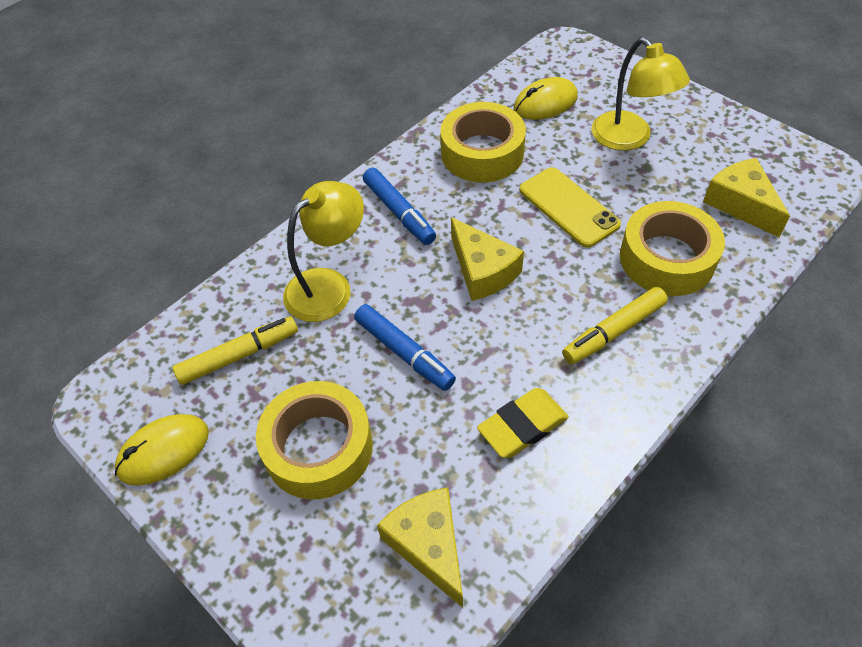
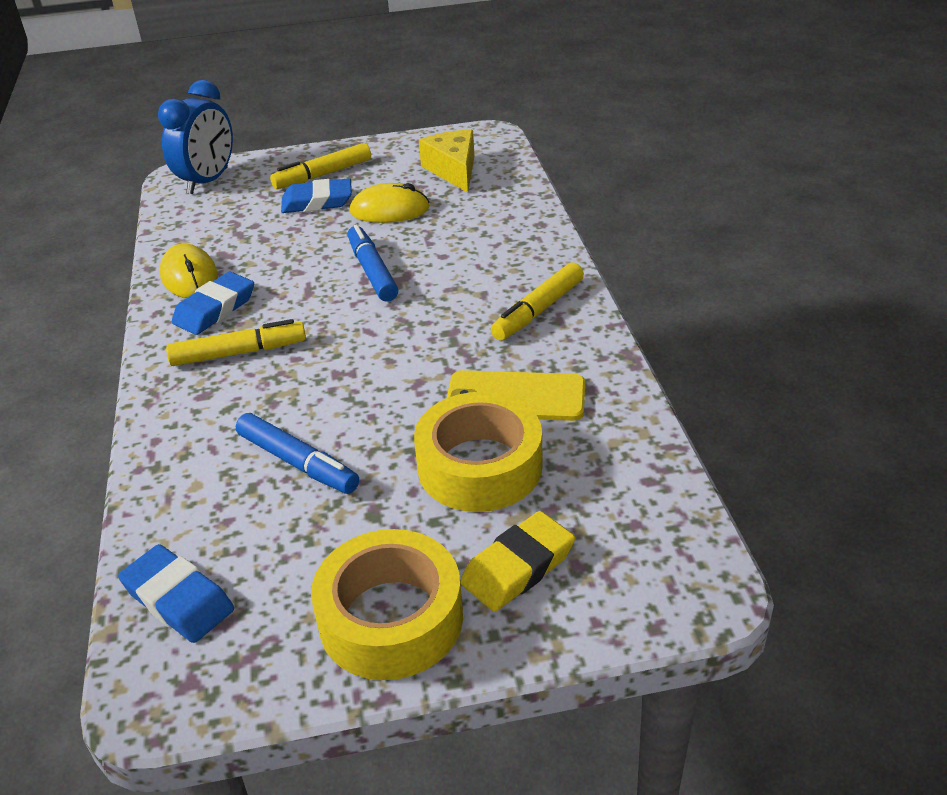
blue clock: none = 0 -> [158,80,233,194] = 1
blue eraser: none = 0 -> [118,544,234,643] [172,272,254,335] [281,178,352,213] = 3
yellow cheese: [377,487,463,608] [451,217,524,301] [703,158,790,237] = 3 -> [419,130,474,193] = 1
yellow lamp: [283,181,364,322] [592,37,690,151] = 2 -> none = 0
yellow marker: [173,316,298,385] [562,287,668,364] = 2 -> [166,319,306,366] [270,143,371,189] [491,262,584,340] = 3
yellow tape: [256,381,373,499] [440,102,526,183] [620,201,725,296] = 3 -> [311,529,463,680] [414,392,543,512] = 2

